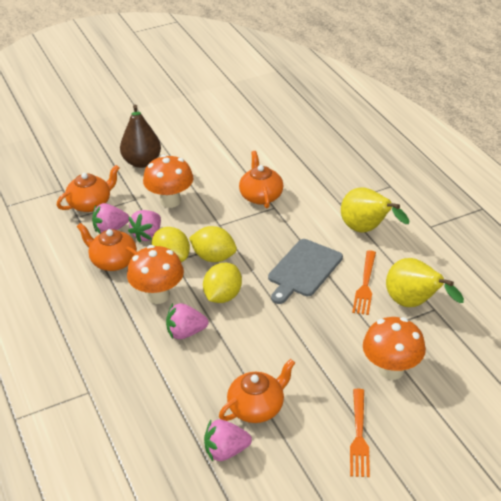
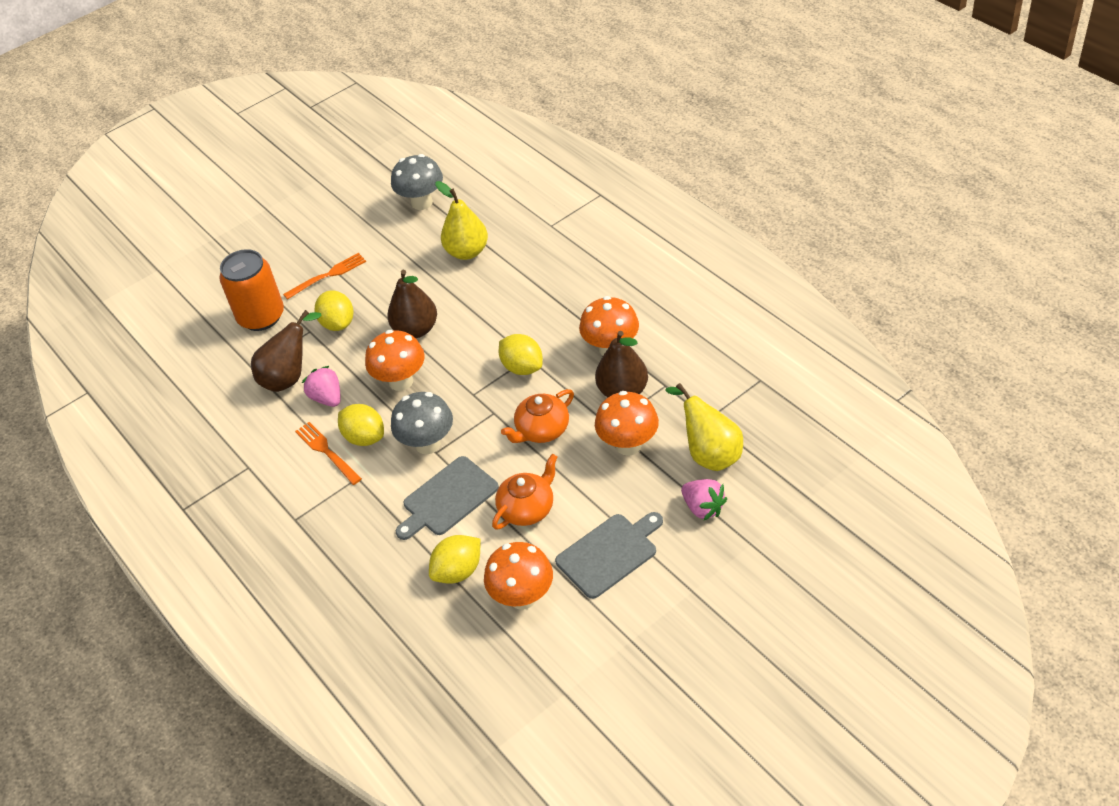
brown pear: [120,105,161,168] = 1 -> [251,310,321,392] [387,270,437,338] [595,331,648,397] = 3
grey cutting board: [268,239,343,304] = 1 -> [396,456,499,540] [555,512,663,599] = 2
grey mushroom: none = 0 -> [391,154,443,210] [391,392,453,454] = 2
orange can: none = 0 -> [219,249,284,331] = 1
orange mushroom: [127,245,184,304] [143,155,193,208] [363,317,426,380] = 3 -> [365,330,425,391] [484,542,553,610] [579,296,639,356] [595,391,659,456] = 4
orange teapot: [57,165,120,212] [77,223,137,271] [219,359,295,423] [239,151,283,208] = 4 -> [492,454,557,530] [501,389,574,443] = 2
pink strawberry: [92,203,129,234] [128,210,161,243] [166,303,208,339] [204,419,252,461] = 4 -> [302,366,341,407] [681,479,727,521] = 2
yellow lemon: [152,227,190,262] [189,226,237,262] [203,263,242,303] = 3 -> [315,290,353,331] [338,404,384,446] [429,535,481,584] [499,334,543,375] = 4

